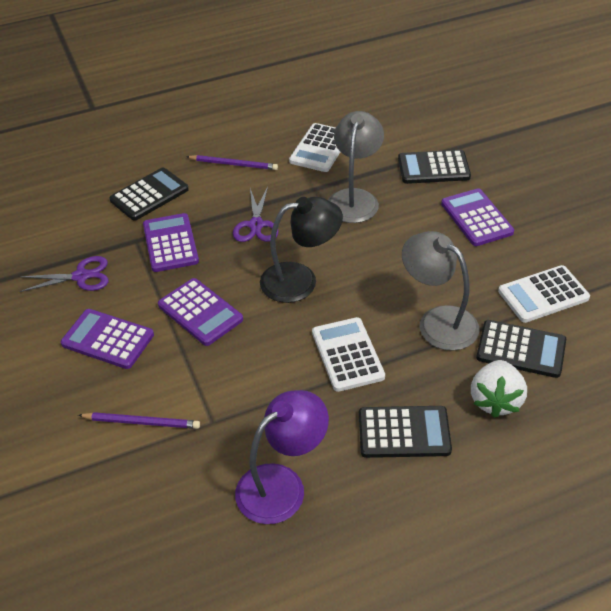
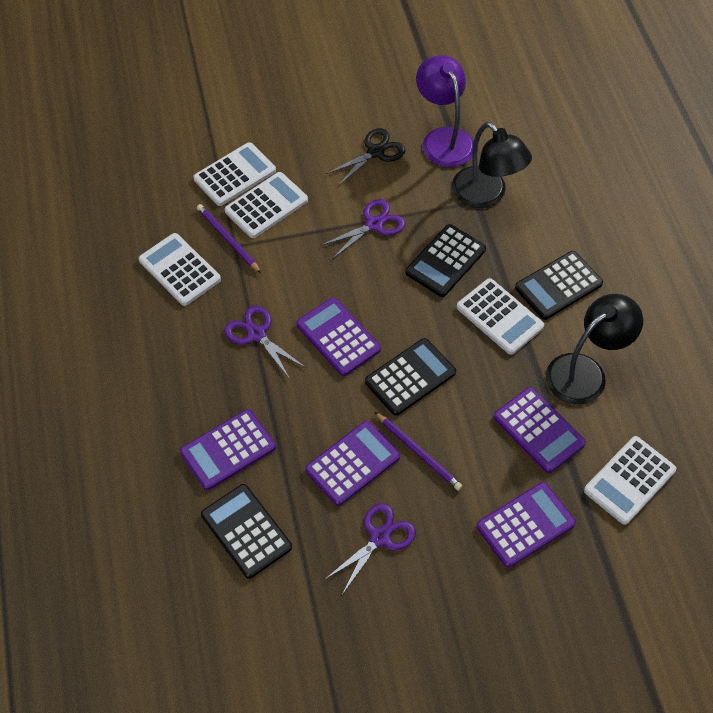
black lamp: [260,197,343,303] = 1 -> [452,122,532,208] [546,294,643,404] = 2
black scissors: none = 0 -> [326,128,406,186] = 1
grey lamp: [328,111,384,223] [402,231,479,351] = 2 -> none = 0
purple calculator: [61,309,154,369] [143,213,199,272] [158,278,243,346] [441,188,514,246] = 4 -> [180,409,276,490] [296,297,381,376] [305,421,400,506] [476,482,576,568] [494,387,586,473] = 5
purple scissors: [19,256,109,292] [233,187,278,242] = 2 -> [224,306,306,379] [320,199,405,259] [325,503,416,595] = 3
white calculator: [289,123,340,172] [312,317,385,392] [498,265,590,323] = 3 -> [139,233,221,306] [193,142,276,206] [224,172,308,238] [457,278,544,355] [584,436,676,525] = 5
white strawberry: [471,360,527,418] = 1 -> none = 0

